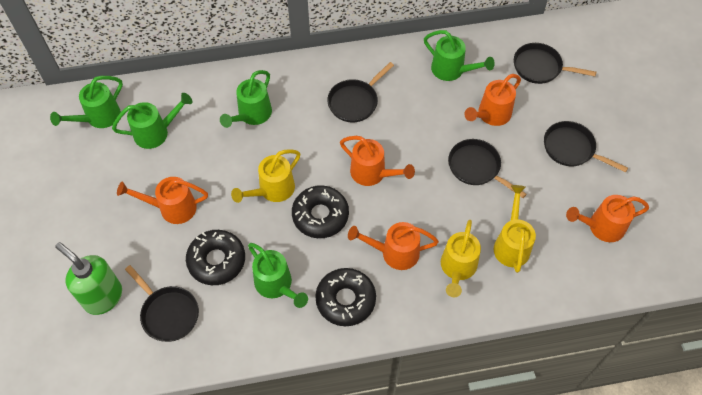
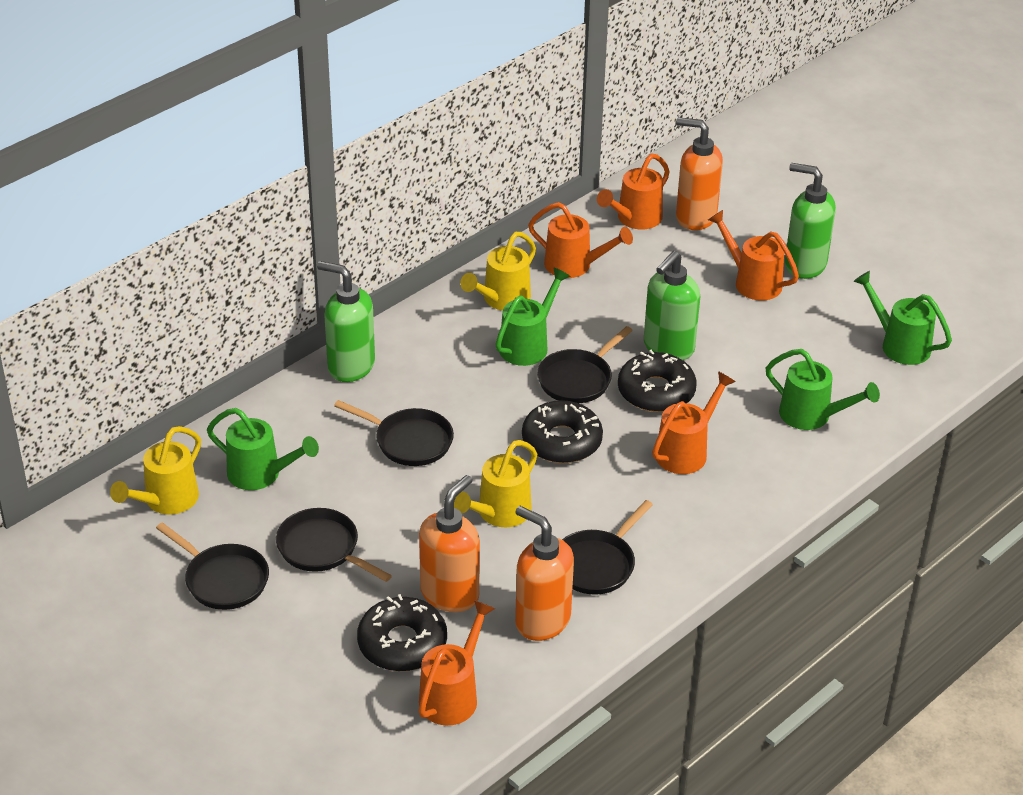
green soap dispenser: [55,242,122,315] = 1 -> [317,261,375,382] [644,251,700,360] [785,163,836,279] = 3
green watering can: [50,76,123,128] [112,93,193,149] [220,70,272,128] [248,243,308,308] [424,30,495,81] = 5 -> [207,408,319,490] [495,267,570,366] [766,349,880,430] [854,271,952,365] = 4
orange soap dispenser: none = 0 -> [419,475,480,612] [515,506,574,641] [676,117,723,230] = 3

